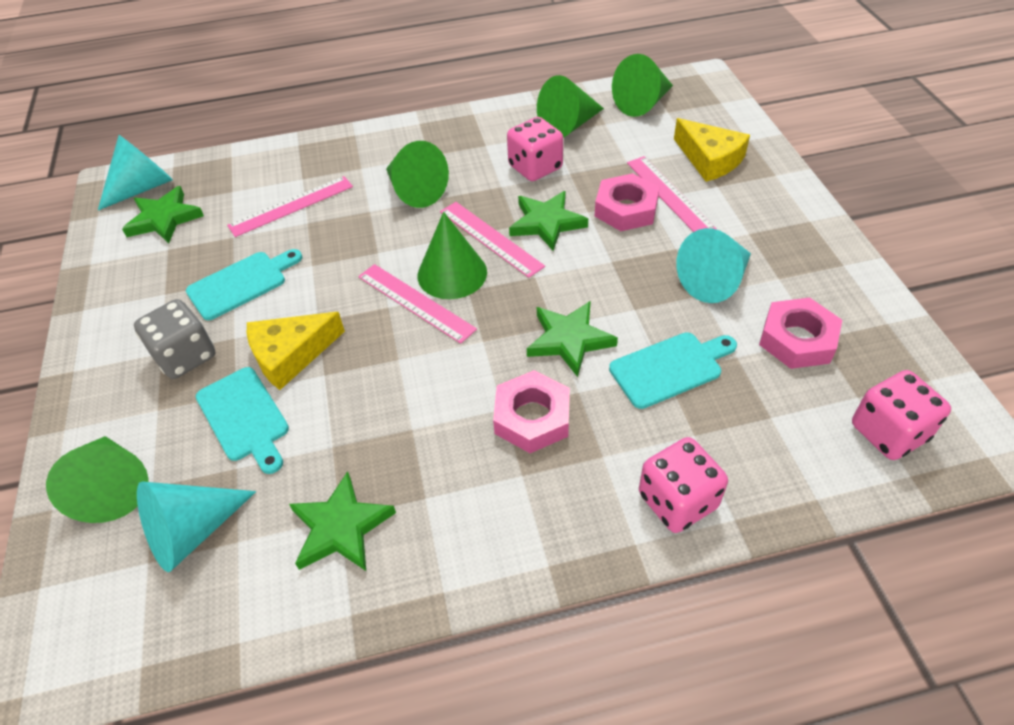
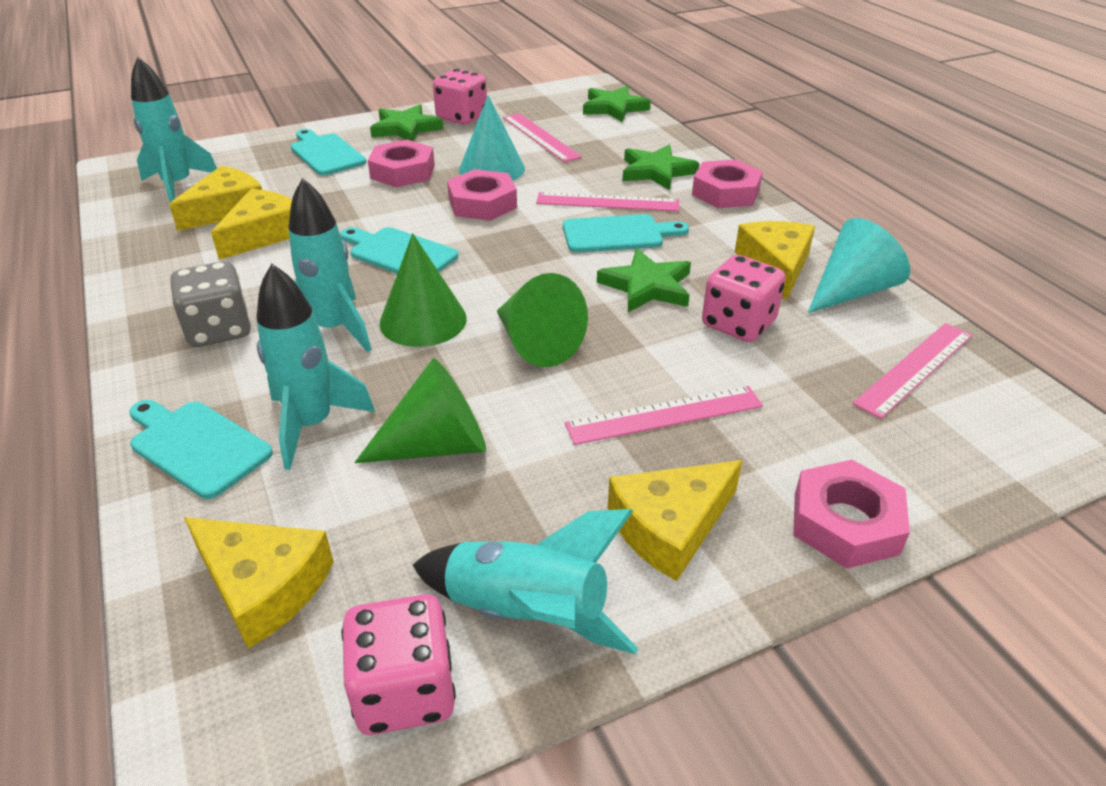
green cone: [46,436,149,523] [386,141,449,208] [418,212,487,299] [537,75,604,138] [612,54,673,117] = 5 -> [354,358,486,463] [379,233,467,347] [497,273,588,367] = 3
pink nut: [493,370,570,453] [595,173,660,231] [759,298,842,369] = 3 -> [368,140,435,187] [447,169,517,221] [692,159,763,208] [793,460,910,568] = 4
turquoise cone: [98,135,173,210] [137,481,256,572] [676,228,751,303] = 3 -> [459,95,525,181] [808,218,910,313] = 2
turquoise cutting board: [186,249,302,320] [196,367,289,474] [609,332,737,409] = 3 -> [129,400,273,499] [291,129,366,175] [340,227,458,274] [563,214,689,253] = 4
turquoise rocket: none = 0 -> [131,57,217,202] [256,264,375,470] [289,178,372,352] [413,509,638,654] = 4
yellow cheese: [247,312,345,390] [674,118,750,182] = 2 -> [169,166,262,231] [184,517,334,649] [211,188,292,260] [608,460,742,581] [735,221,815,300] = 5

